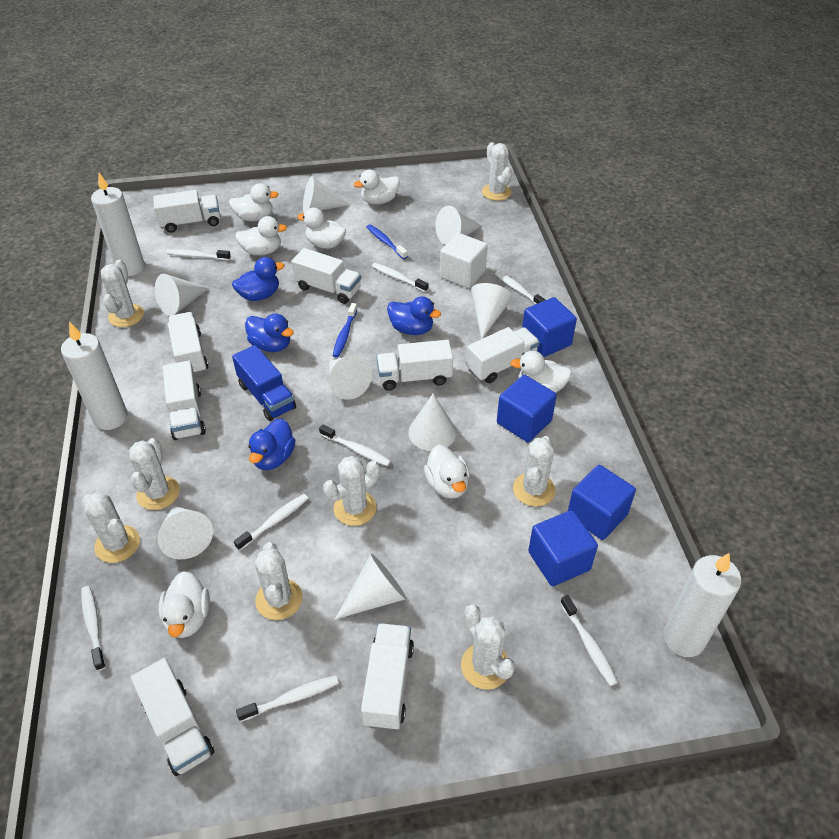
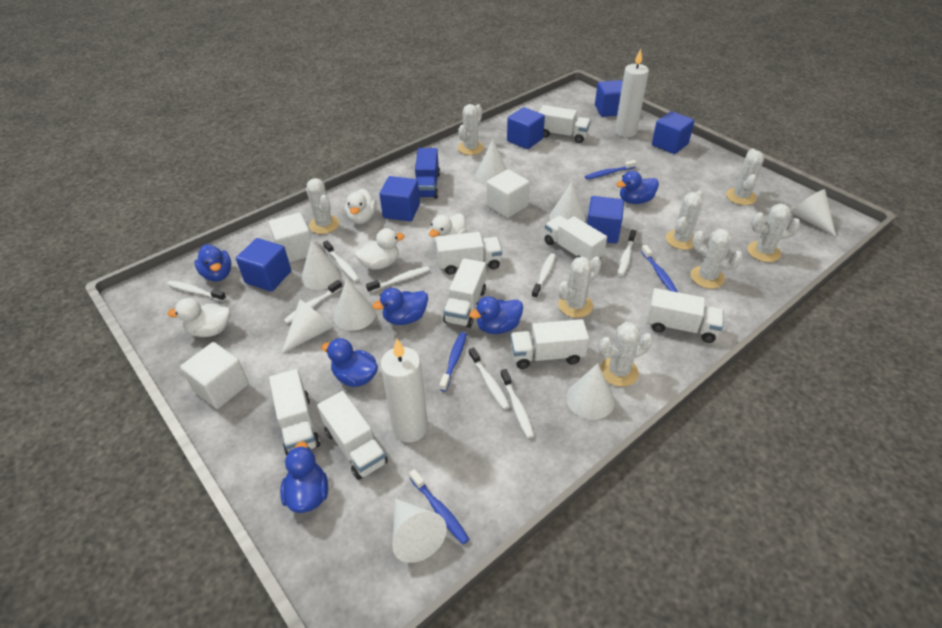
blue cube: [497,375,557,442] [522,297,577,357] [528,510,598,586] [568,465,636,540] = 4 -> [236,238,291,292] [379,176,420,221] [507,107,545,149] [587,196,624,243] [595,80,623,117] [652,111,695,154] = 6
blue duck: [232,257,285,301] [245,314,294,352] [249,418,296,470] [387,296,441,335] = 4 -> [194,244,231,281] [280,441,328,513] [321,338,378,387] [373,288,428,325] [469,296,523,334] [616,171,659,204] = 6
blue toothbrush: [333,303,357,358] [367,224,408,259] = 2 -> [409,469,469,544] [440,332,467,392] [585,160,636,179] [641,245,678,292] = 4
white candle: [61,321,128,430] [91,173,145,276] [663,553,741,657] = 3 -> [380,339,428,442] [615,49,649,137] = 2
white cube: [440,233,488,288] = 1 -> [180,342,249,409] [269,212,311,263] [487,169,530,218] = 3
white duck: [158,571,210,638] [229,183,279,221] [235,216,287,255] [297,207,346,249] [354,170,400,205] [424,445,470,499] [510,351,572,393] = 7 -> [168,298,230,337] [345,188,376,224] [355,228,405,270] [429,214,468,245] = 4

